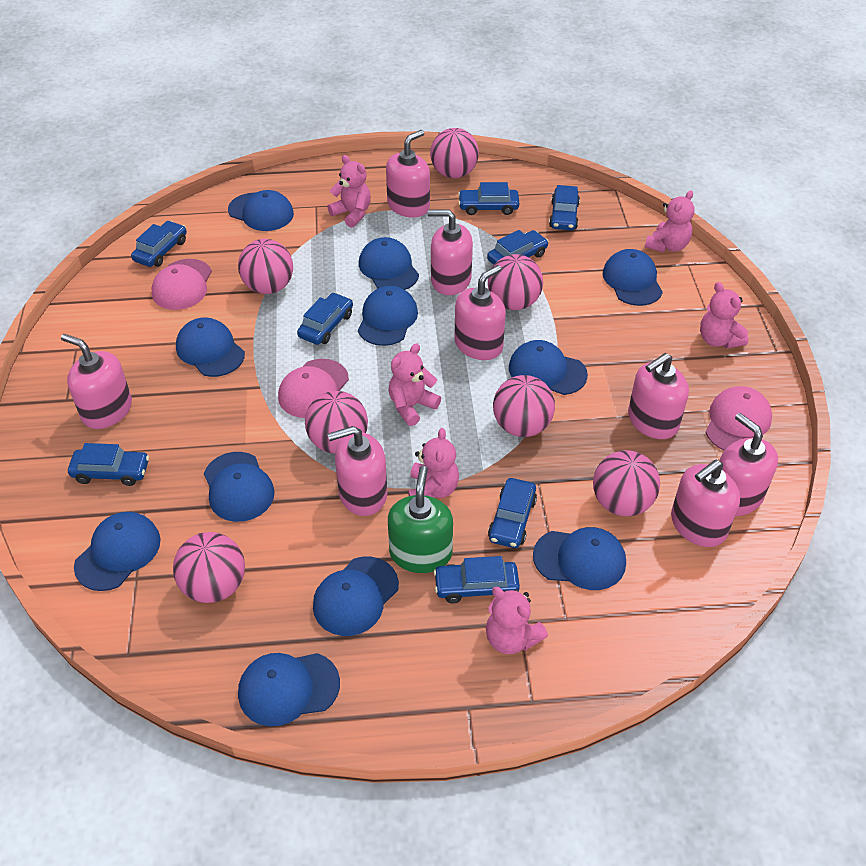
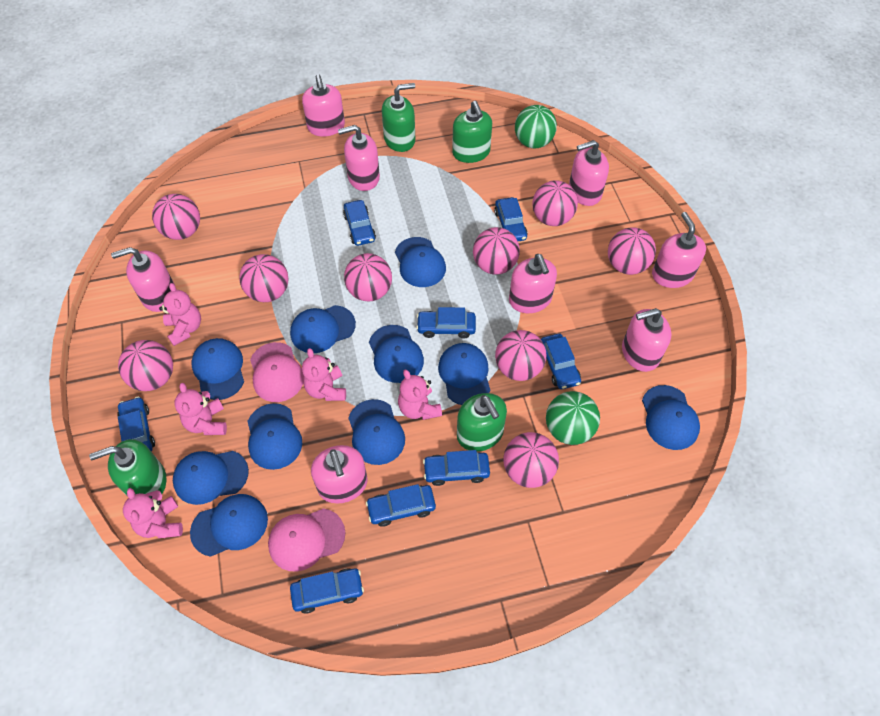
blue cap: [74,512,161,591] [176,317,245,377] [204,452,275,522] [228,190,294,231] [238,653,340,726] [313,556,399,636] [358,286,418,346] [359,237,419,290] [509,340,588,395] [533,527,626,590] [603,249,663,306] = 11 -> [173,451,249,505] [190,494,268,557] [191,338,244,400] [247,403,302,470] [290,305,356,353] [348,399,405,465] [369,325,424,383] [395,237,446,287] [438,343,490,405] [642,385,700,450] = 10
green ball: none = 0 -> [515,105,557,148] [546,391,600,445] = 2
green soap dispenser: [388,466,453,573] = 1 -> [89,439,166,497] [382,83,415,152] [452,101,492,163] [457,393,507,452] = 4
pink ball: [173,532,245,603] [238,239,293,294] [305,391,368,454] [430,128,479,178] [488,254,543,310] [493,375,555,437] [593,450,660,516] = 7 -> [118,340,173,391] [152,194,200,240] [239,254,289,302] [344,253,392,301] [473,227,520,275] [495,330,546,381] [503,432,559,488] [532,181,578,226] [608,227,656,275] = 9
pink cap: [151,259,212,310] [278,359,349,418] [705,386,772,451] = 3 -> [250,342,304,402] [268,508,345,571] = 2
pink teddy bear: [327,155,371,228] [389,344,441,426] [408,428,459,498] [486,587,548,654] [645,190,695,252] [700,282,748,349] = 6 -> [123,488,183,538] [159,283,201,346] [174,383,227,435] [302,348,346,401] [398,369,442,420] = 5

